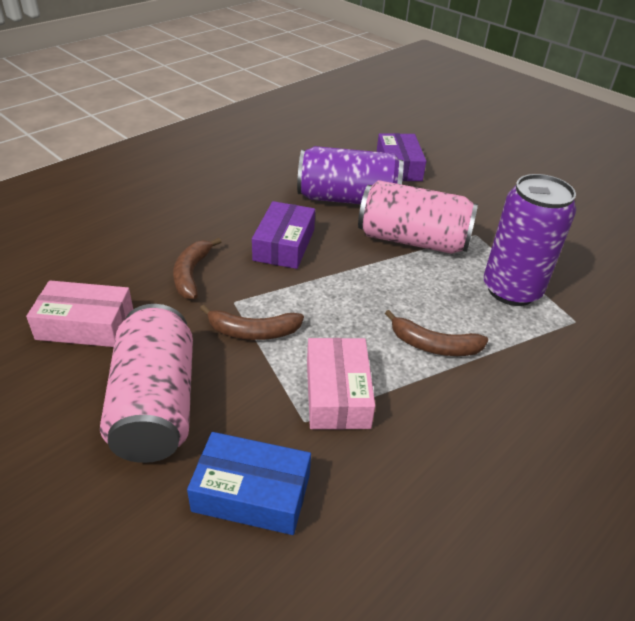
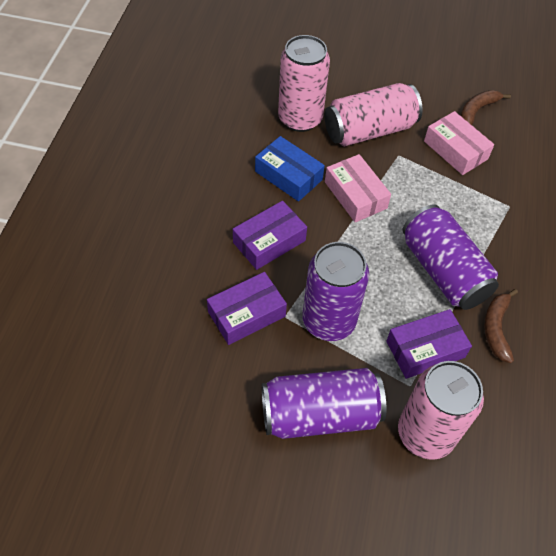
brown banana: [173,238,221,299] [200,305,304,340] [385,310,488,356] = 3 -> [461,90,511,125] [484,289,518,363] = 2
pink can: [100,304,193,463] [358,180,478,254] = 2 -> [278,35,330,132] [325,83,423,147] [398,361,484,460] = 3
purple box: [252,201,315,269] [377,133,426,181] = 2 -> [207,272,287,345] [233,201,307,270] [386,309,472,379] = 3
purple can: [297,146,404,204] [484,174,576,306] = 2 -> [262,368,386,439] [302,242,369,341] [402,204,499,310] = 3

